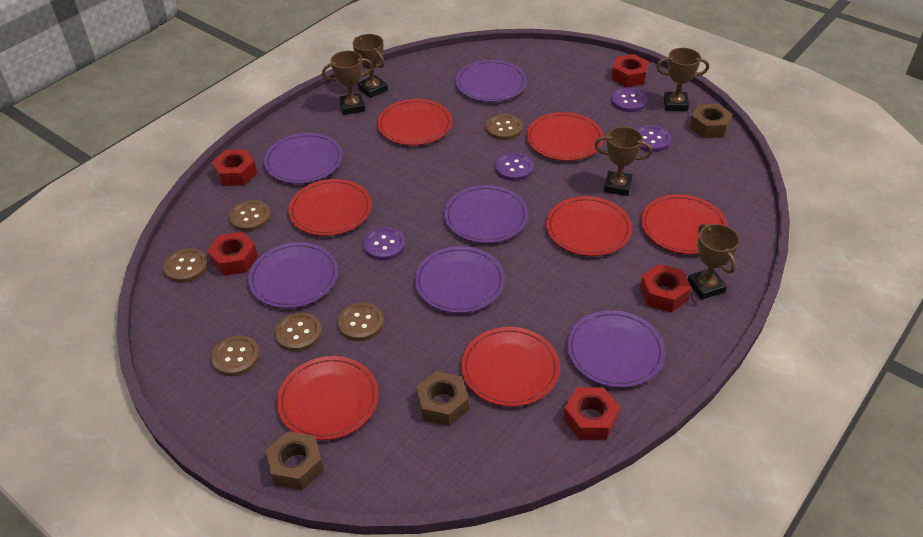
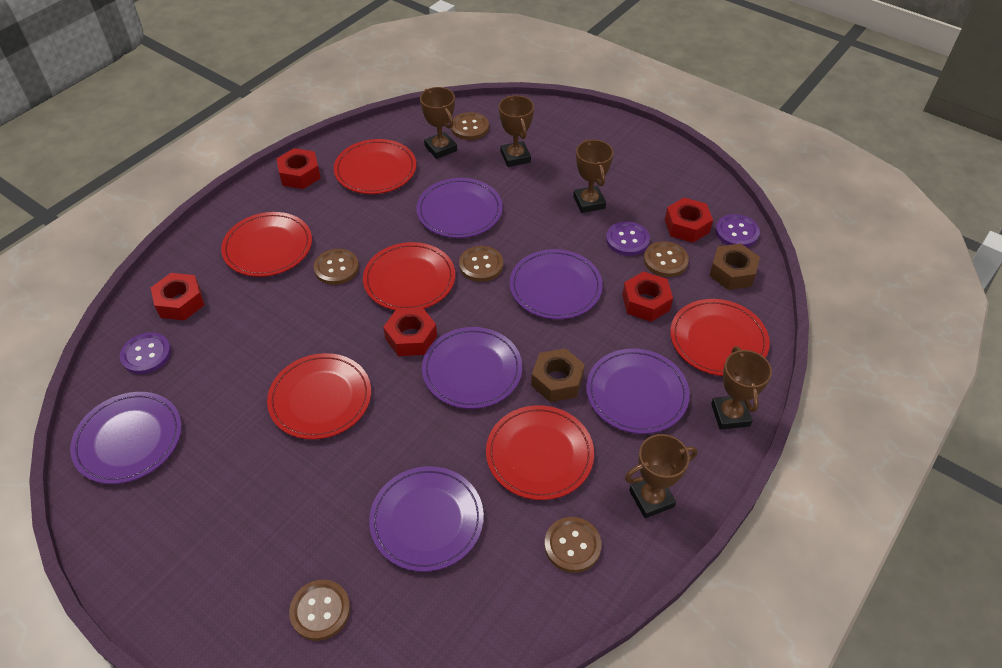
brown nut: [266,431,324,490] [416,371,469,426] [689,104,732,138] = 3 -> [531,348,585,402] [709,244,760,290] = 2
purple button: [363,227,406,260] [495,152,534,181] [611,88,648,112] [636,125,671,152] = 4 -> [120,332,171,374] [606,221,650,256] [715,214,760,247] = 3
red plate: [277,356,378,440] [288,179,372,236] [377,99,452,145] [461,327,560,407] [527,112,604,161] [546,196,632,256] [641,194,728,254] = 7 -> [221,212,312,277] [267,353,371,439] [334,139,416,194] [363,242,455,310] [486,405,594,500] [670,299,770,376] = 6

